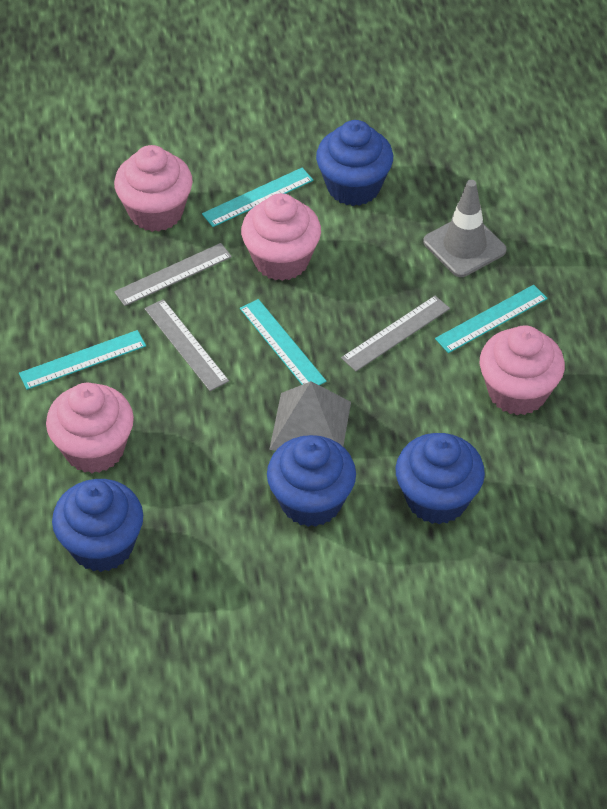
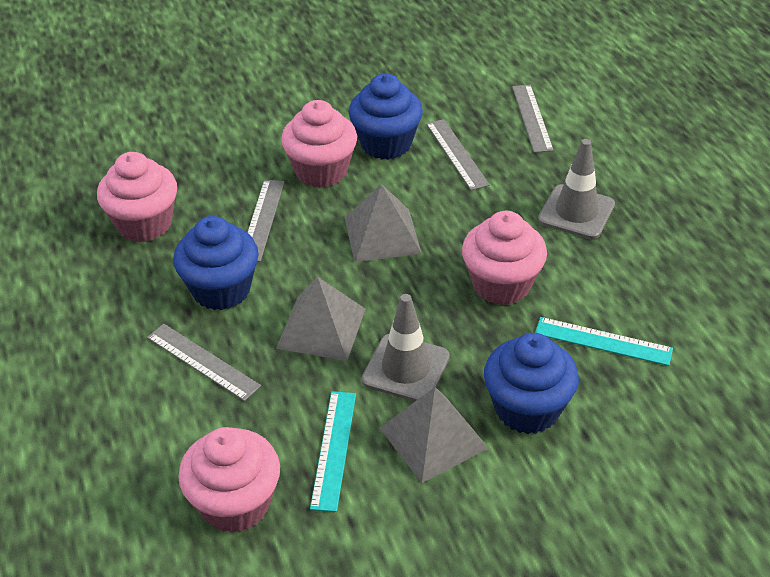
blue cupcake: [52,479,143,572] [267,435,356,527] [316,120,393,206] [396,433,485,524] = 4 -> [173,216,259,310] [349,73,423,160] [484,333,579,434] = 3
grey pyramid: [269,381,351,451] = 1 -> [276,277,366,361] [345,184,422,262] [380,387,489,483] = 3
grey ruler: [114,243,232,306] [145,299,229,391] [341,296,450,371] = 3 -> [147,324,261,401] [247,180,285,262] [426,119,490,190] [512,85,554,153] = 4
grey traffic cone: [423,180,507,277] = 1 -> [362,294,450,402] [538,139,615,239] = 2
turquoise ruler: [19,330,146,390] [202,168,313,227] [240,299,327,385] [435,285,548,353] = 4 -> [310,391,356,512] [535,317,673,366] = 2

